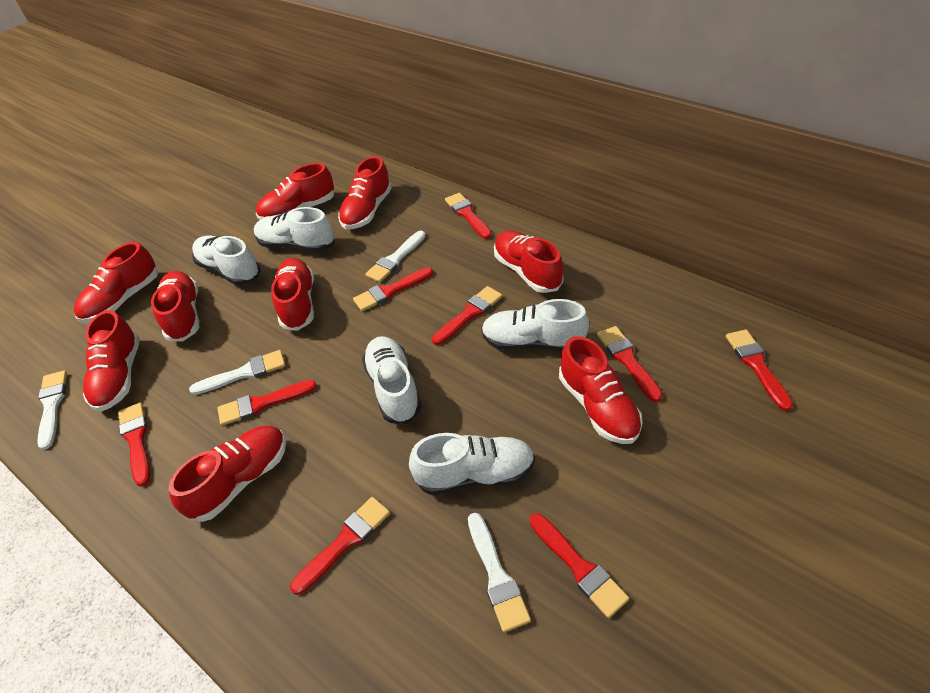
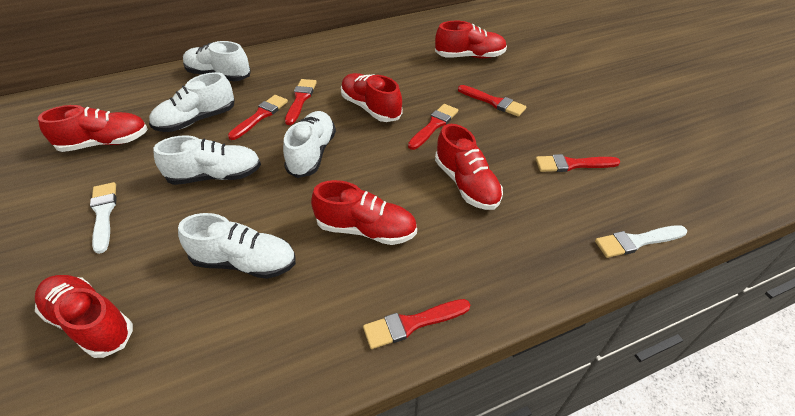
red brush: [118,403,150,487] [218,380,317,426] [290,497,390,595] [353,267,433,311] [432,286,502,345] [445,193,492,239] [530,513,629,618] [597,326,663,402] [726,330,793,411] = 9 -> [228,95,288,140] [285,79,317,125] [363,299,470,349] [408,104,458,150] [458,85,526,117] [535,154,621,172] = 6
red shoe: [74,242,158,323] [83,310,140,412] [151,271,199,341] [169,426,286,522] [256,163,334,220] [271,258,314,331] [338,156,392,229] [494,230,563,293] [559,336,643,444] = 9 -> [35,275,133,358] [38,105,148,152] [311,180,417,245] [341,73,403,122] [435,21,507,58] [435,124,503,210] = 6
white brush: [37,370,67,450] [189,350,285,395] [365,231,426,282] [468,513,531,632] = 4 -> [90,182,117,254] [595,225,687,258] = 2

